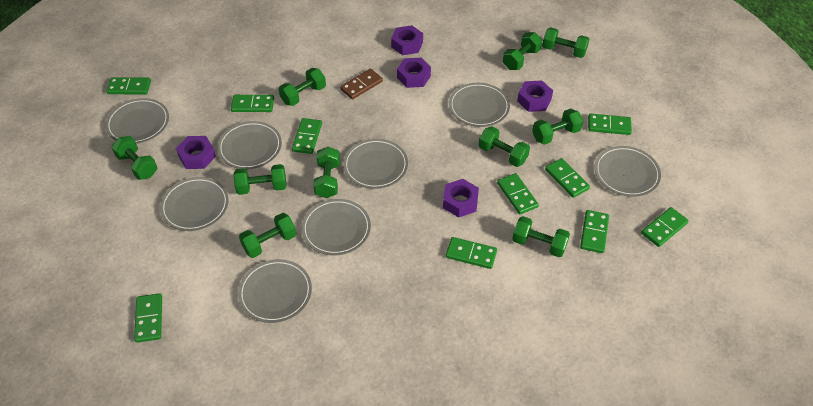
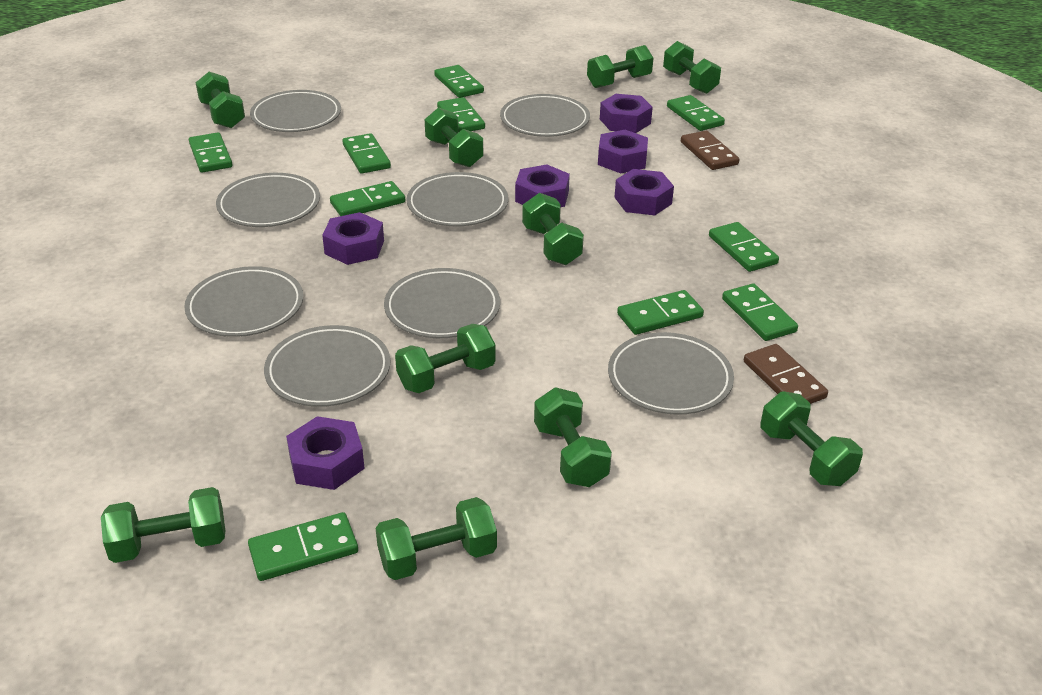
brown domino: [340,69,383,100] = 1 -> [681,131,740,170] [744,344,828,404] = 2
purple nut: [176,136,216,169] [391,25,423,55] [397,58,431,88] [443,179,479,217] [517,80,553,112] = 5 -> [286,416,365,490] [322,212,384,265] [515,165,570,207] [598,130,648,173] [600,94,653,133] [614,169,674,215] = 6

